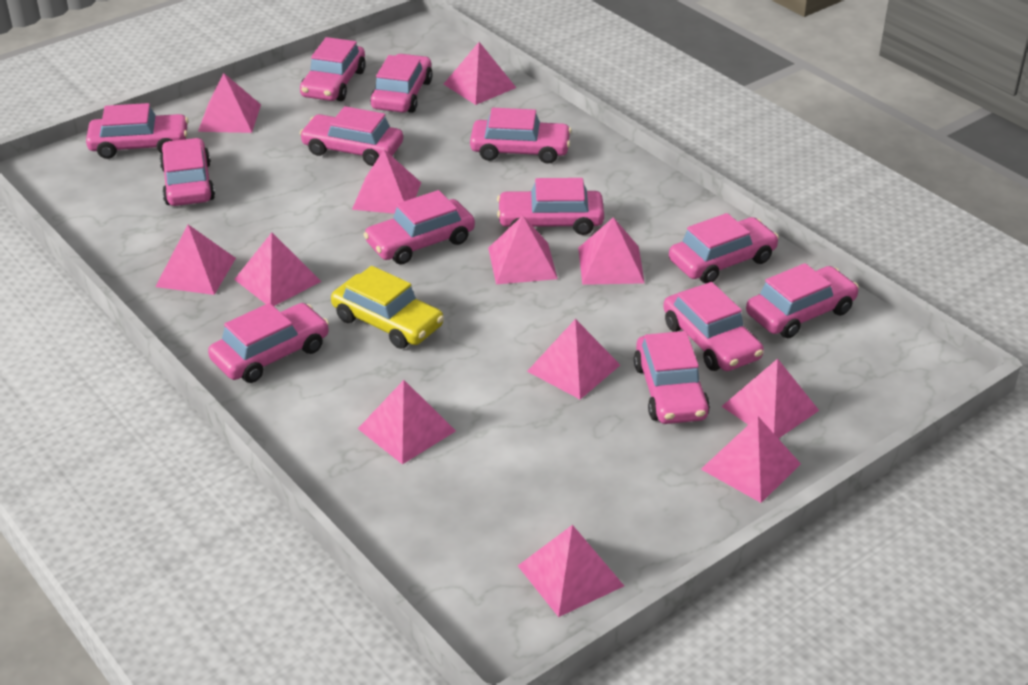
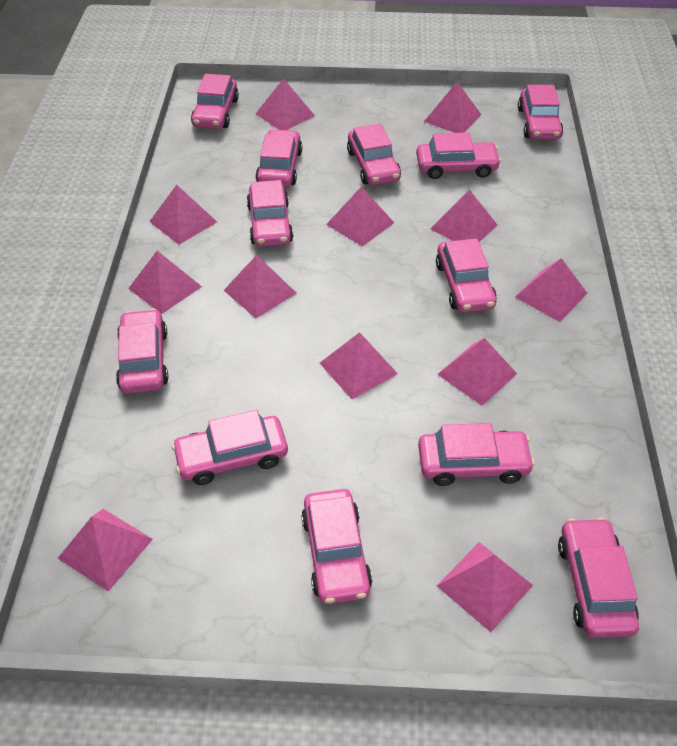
pink car: [86,103,189,159] [159,138,215,206] [208,303,329,383] [299,106,403,166] [300,37,366,101] [363,190,475,265] [370,54,433,113] [470,108,572,164] [497,178,604,235] [634,331,710,424] [663,282,764,371] [669,213,779,283] [746,263,859,338] = 13 -> [116,309,169,394] [172,410,288,485] [191,74,239,129] [246,180,293,247] [256,129,302,187] [301,489,372,604] [347,124,401,185] [416,133,501,179] [418,423,535,486] [436,238,497,312] [518,85,563,140] [558,517,639,638] = 12
yellow car: [331,266,444,349] = 1 -> none = 0

